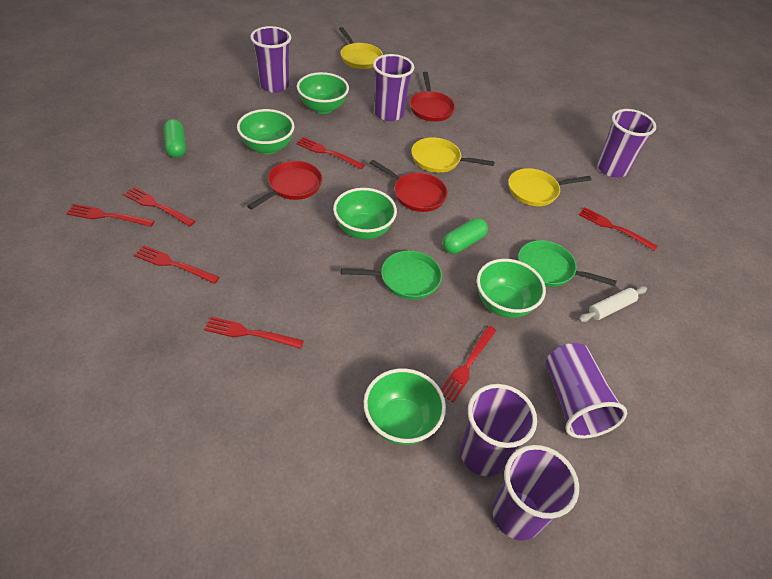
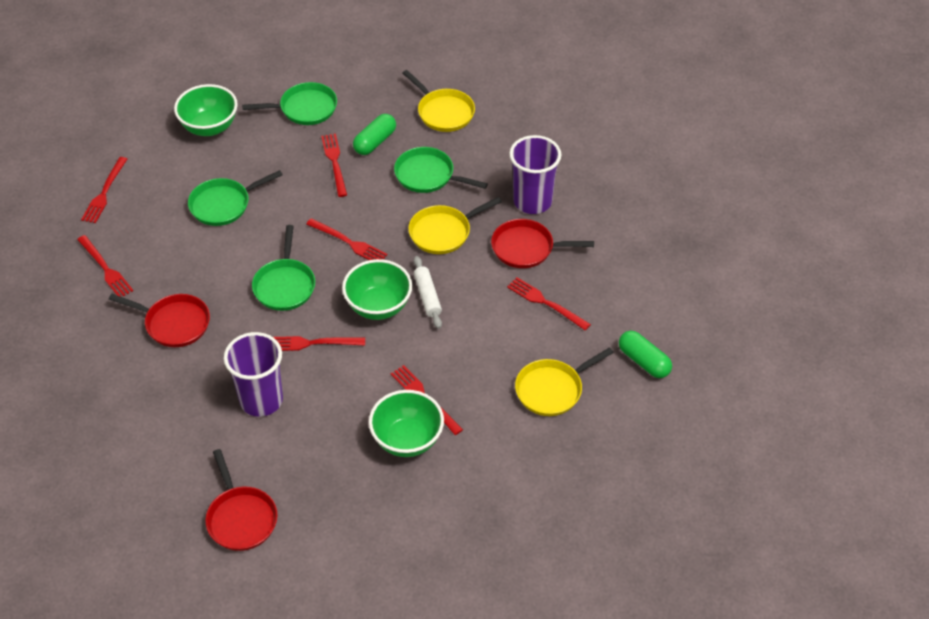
green bowl: [237,109,294,154] [297,72,349,114] [333,188,397,240] [364,369,446,445] [477,259,546,318] = 5 -> [174,84,238,136] [342,259,412,320] [369,390,444,457] = 3
green pan: [341,251,442,300] [518,240,617,287] = 2 -> [188,170,283,226] [242,82,337,125] [252,225,315,311] [394,147,488,193] = 4
purple cup: [250,26,291,93] [373,54,414,121] [460,384,537,476] [492,445,579,540] [546,343,627,438] [597,109,656,178] = 6 -> [224,332,283,417] [509,135,561,214] = 2

